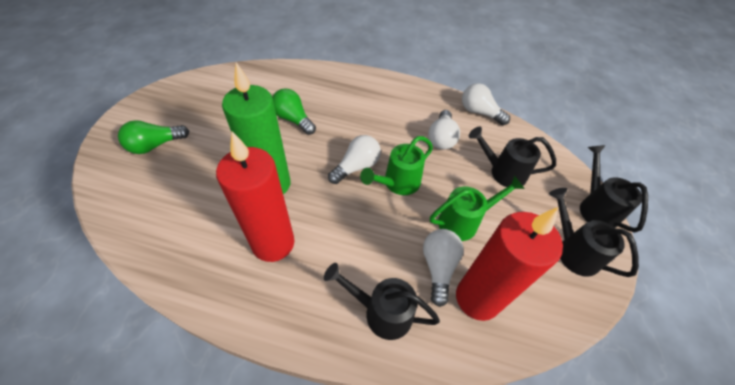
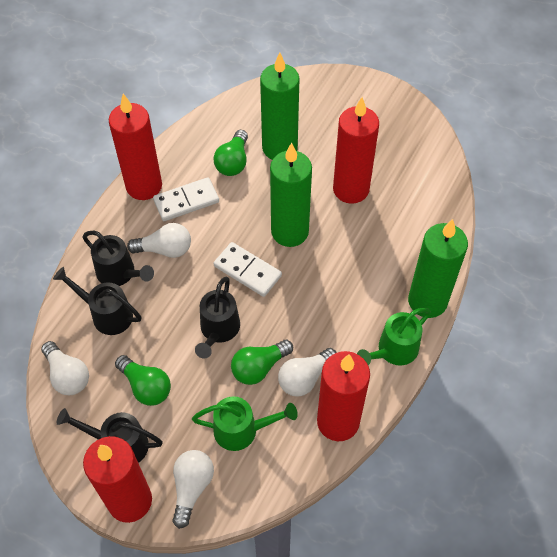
green candle: [222,62,291,194] = 1 -> [260,53,300,160] [270,143,312,247] [408,219,468,318] = 3
green light bulb: [118,120,189,154] [272,88,316,135] = 2 -> [115,355,171,406] [214,130,248,176] [231,340,293,385] = 3
red candle: [216,131,295,262] [456,207,563,321] = 2 -> [83,436,152,523] [109,94,162,200] [317,351,370,441] [333,97,379,204] = 4
white domino: none = 0 -> [153,177,219,221] [214,242,282,297] = 2

